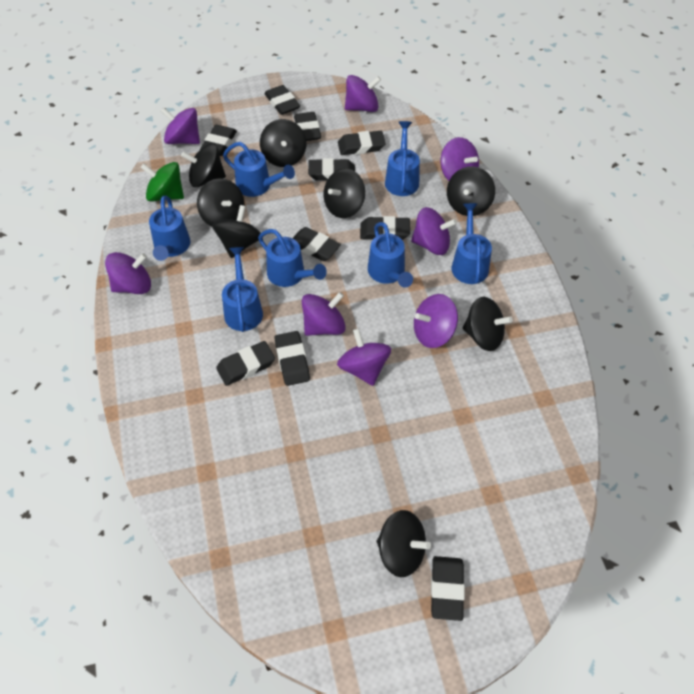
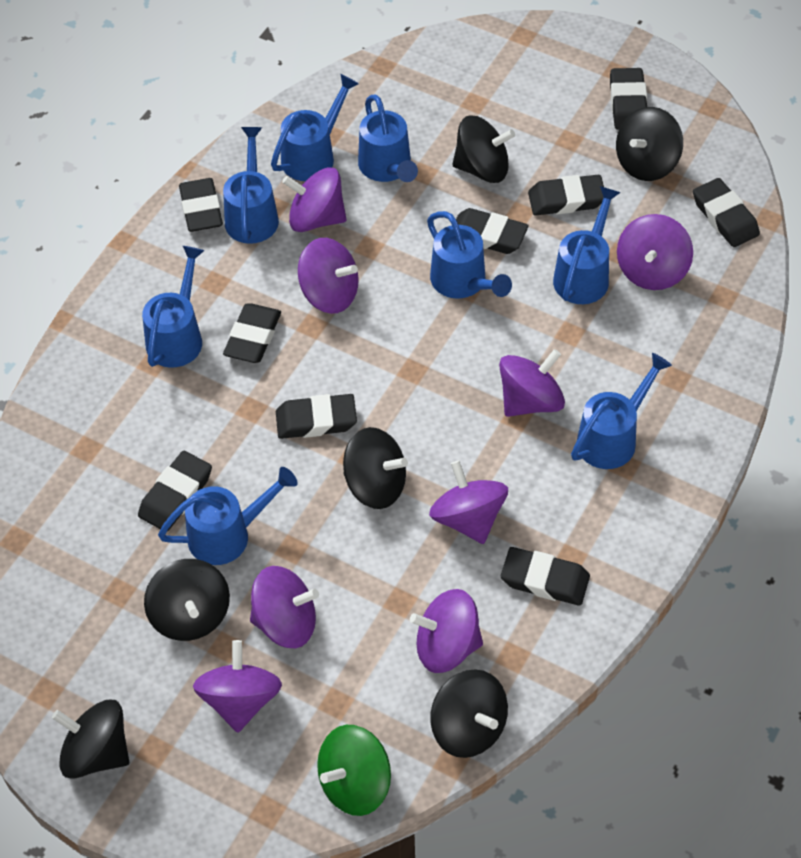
black eraser: [200,125,237,156] [216,341,275,386] [264,85,300,115] [275,331,310,386] [293,227,341,261] [294,112,321,141] [308,158,355,181] [338,131,386,155] [360,216,410,240] [431,556,465,621] = 10 -> [138,451,212,531] [179,178,223,232] [223,303,281,363] [276,394,357,439] [456,208,529,254] [501,547,590,606] [528,175,604,216] [610,68,647,130] [693,178,760,247] = 9
black spinning top: [181,143,226,187] [197,178,244,227] [212,205,260,258] [260,119,306,167] [324,169,365,218] [377,510,431,577] [447,166,495,216] [462,297,513,351] = 8 -> [52,700,129,779] [144,559,230,641] [343,427,408,509] [430,669,508,758] [452,115,515,183] [616,107,683,181] = 6
blue watering can: [149,196,190,261] [222,247,263,332] [223,142,295,197] [258,229,327,287] [368,222,413,288] [385,121,420,196] [452,203,492,284] = 7 -> [142,246,205,368] [158,467,298,565] [223,127,279,244] [271,74,359,181] [358,95,418,182] [427,211,512,298] [553,186,621,304] [571,353,672,469] = 8

